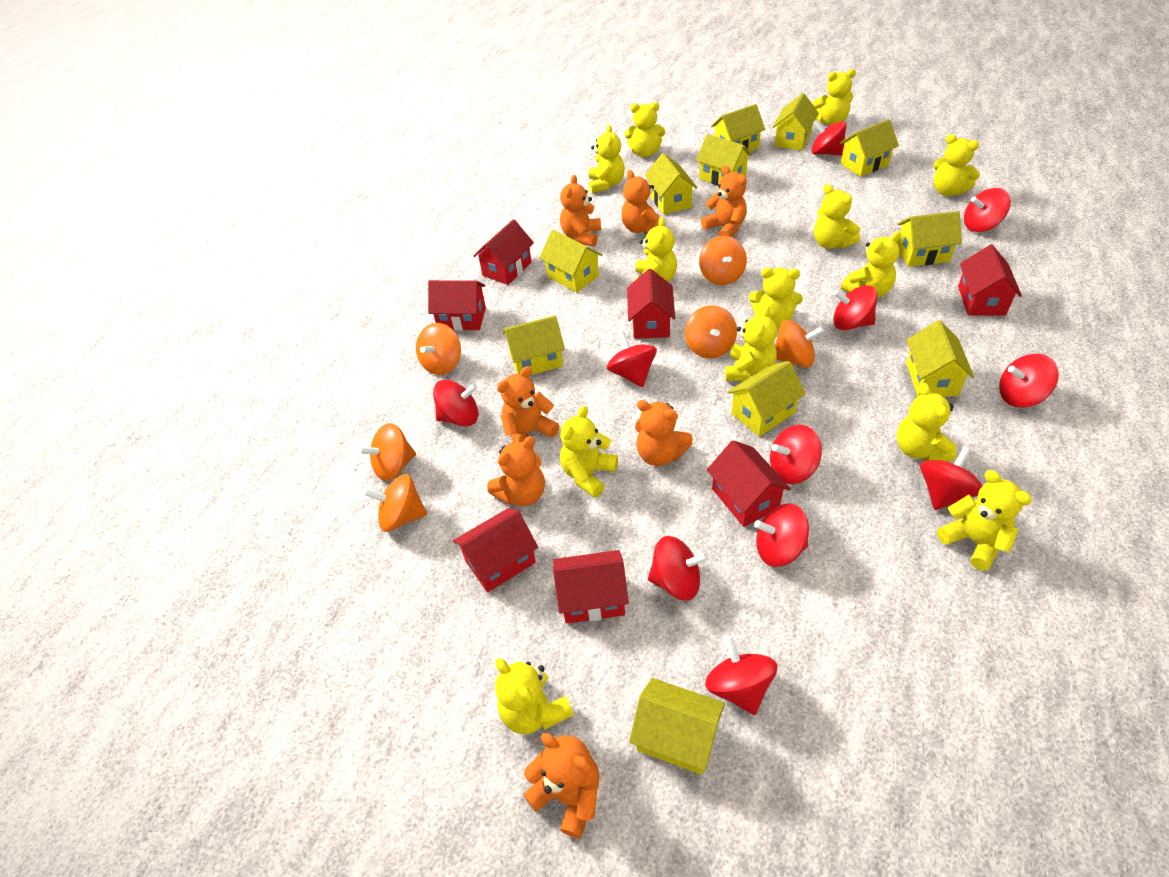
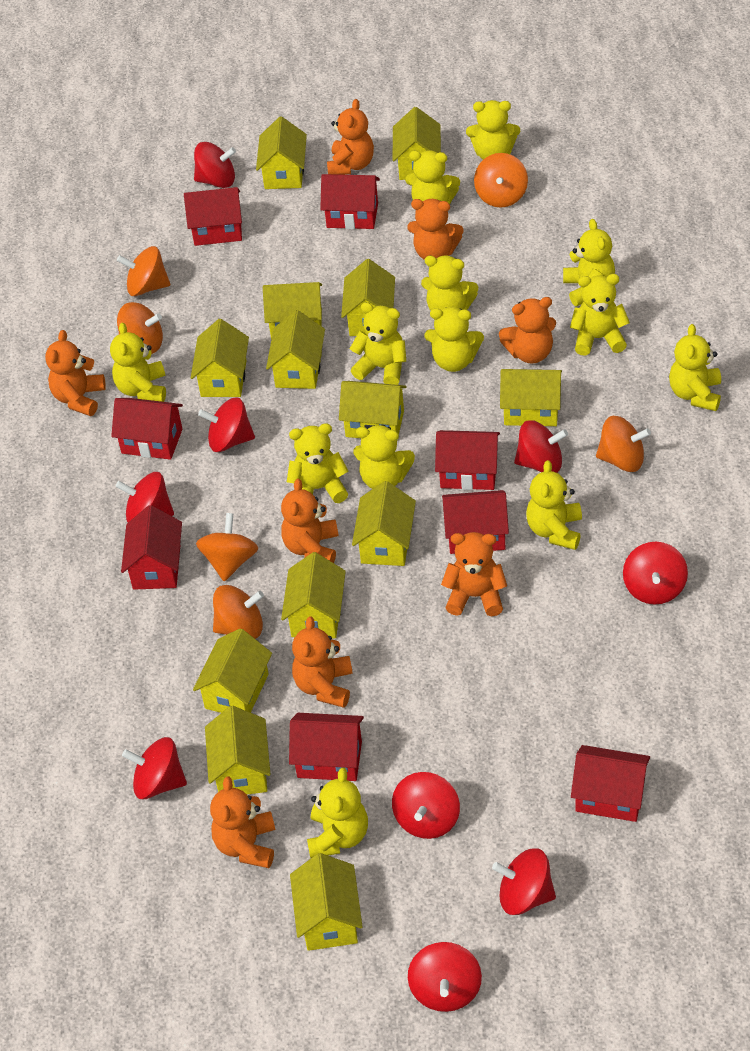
orange teddy bear: [487,436,545,506] [497,367,559,449] [523,733,600,839] [560,175,601,247] [621,170,659,235] [635,400,693,466] [701,166,747,237] = 7 -> [45,330,106,416] [210,777,275,868] [281,479,338,563] [292,616,353,708] [327,99,374,175] [407,199,464,260] [441,532,507,616] [499,297,556,364] = 8
red house: [428,280,486,331] [453,508,538,592] [473,219,534,285] [553,550,629,624] [627,269,675,339] [707,440,791,527] [958,245,1022,316] = 7 -> [111,398,183,460] [121,505,182,590] [184,187,242,246] [289,713,364,781] [320,174,380,229] [435,430,500,490] [442,490,509,554] [571,745,650,822] = 8
red spinning top: [433,380,478,426] [607,331,657,387] [648,536,709,601] [705,636,777,715] [754,504,809,567] [770,425,822,484] [811,120,846,156] [833,285,877,330] [920,446,983,510] [964,188,1011,232] [999,354,1059,408] = 11 -> [116,472,174,522] [122,737,187,799] [194,142,236,188] [198,397,255,452] [392,772,460,839] [408,942,482,1012] [492,848,556,915] [514,420,568,473] [623,542,688,605] = 9
yellow house: [503,315,565,375] [539,230,602,293] [629,678,725,774] [645,153,697,215] [696,134,752,186] [711,104,765,151] [727,361,806,437] [772,93,819,151] [840,119,899,177] [897,211,962,267] [906,320,974,397] = 11 -> [191,319,249,397] [193,628,272,713] [205,706,270,795] [256,116,307,189] [263,282,322,339] [266,310,325,389] [281,552,346,638] [290,853,363,951] [339,381,407,440] [341,259,395,336] [352,481,416,566] [393,107,441,180] [500,369,562,426] = 13

